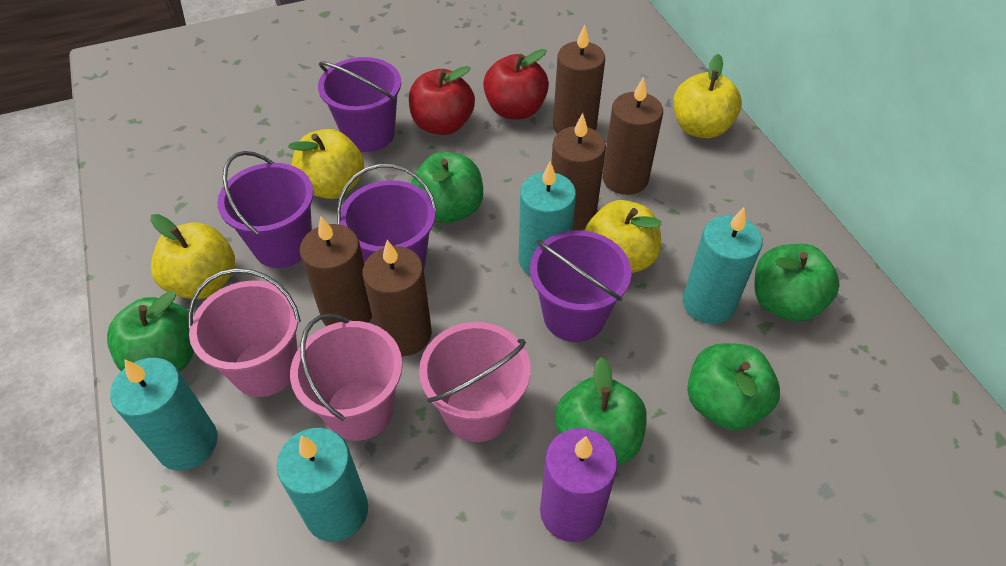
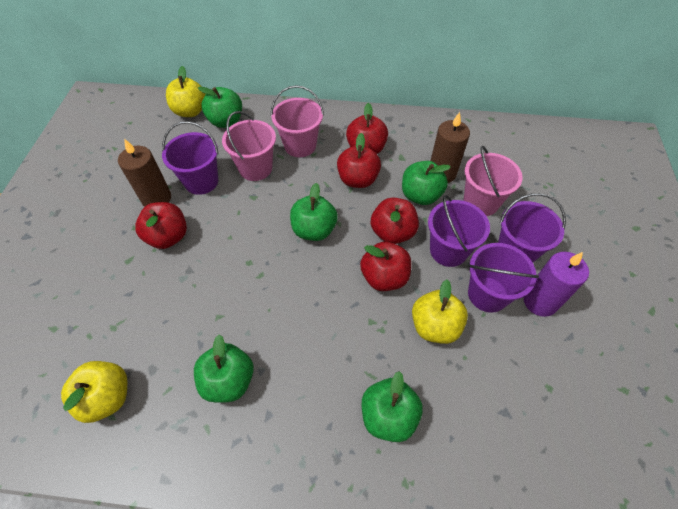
brown candle: [300,217,372,326] [363,240,432,356] [551,113,606,231] [553,24,605,134] [602,77,663,195] = 5 -> [118,139,171,207] [430,112,470,183] = 2
red apple: [409,66,475,135] [483,49,549,119] = 2 -> [135,202,187,249] [337,133,381,188] [346,103,388,154] [360,242,411,291] [371,198,419,244] = 5
turquoise candle: [110,358,218,471] [277,428,368,542] [518,161,576,275] [683,207,763,324] = 4 -> none = 0
yellow apple: [150,214,235,299] [288,129,364,199] [585,200,662,273] [673,54,742,138] = 4 -> [61,361,127,423] [166,66,206,117] [412,280,468,344] = 3

